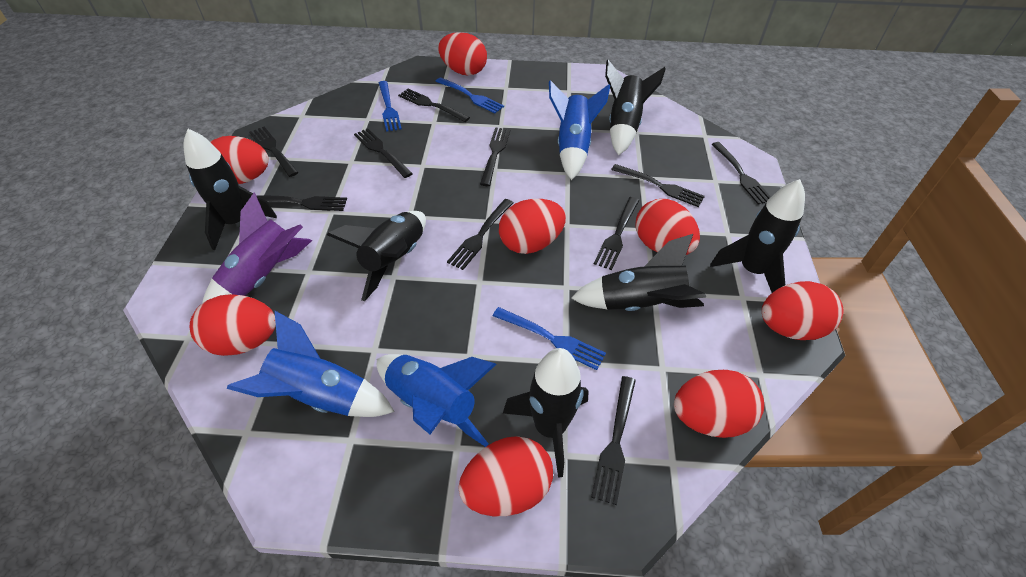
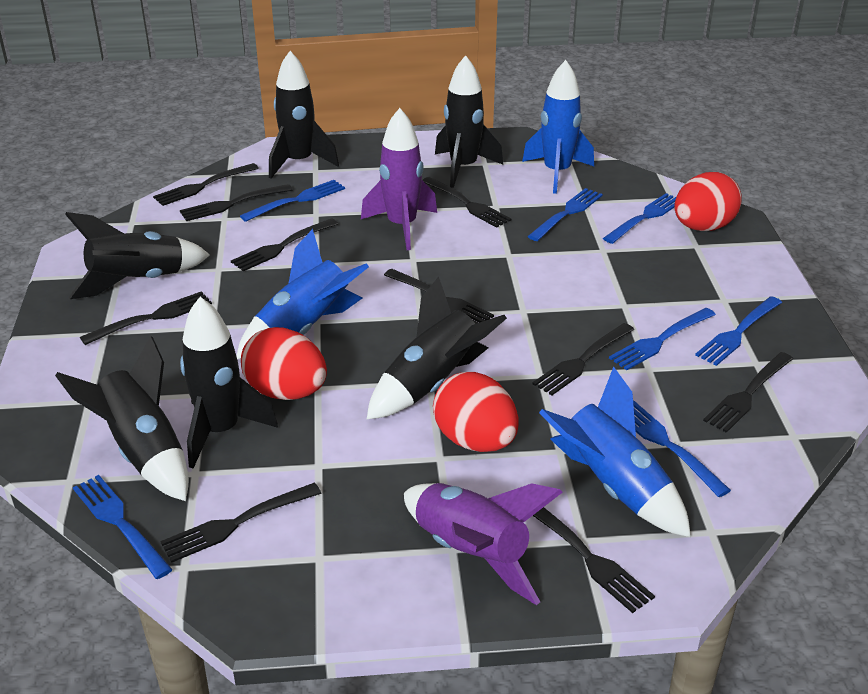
blue fork: [379,81,402,132] [435,77,504,113] [493,307,606,370] = 3 -> [73,475,173,579] [240,180,345,222] [527,188,603,241] [603,193,676,244] [609,308,716,370] [633,400,731,497] [695,296,782,366] = 7
purple rocket: [202,192,312,303] = 1 -> [361,108,437,250] [404,483,563,605] = 2
red egg: [190,294,276,356] [211,136,269,184] [438,32,487,76] [459,436,553,516] [499,199,566,254] [635,199,700,255] [674,370,764,438] [762,281,843,340] = 8 -> [241,327,327,400] [433,372,519,452] [674,172,742,231] = 3

